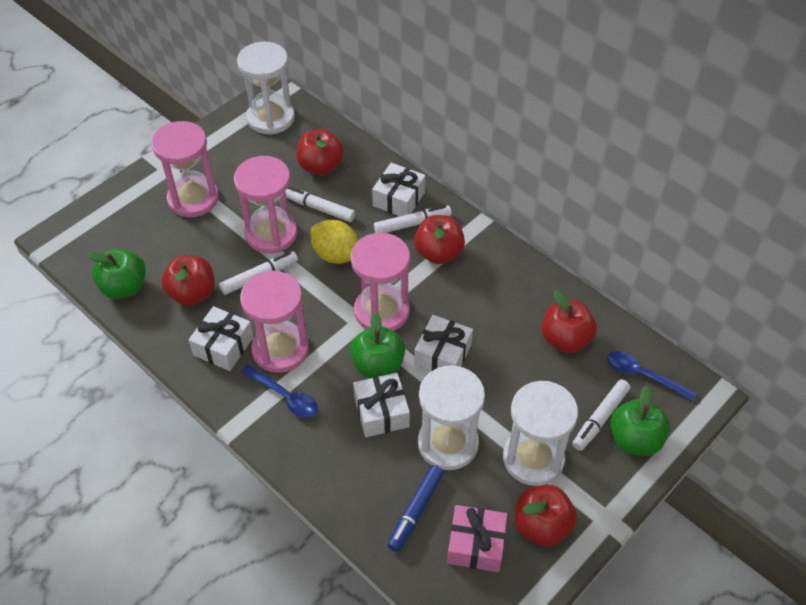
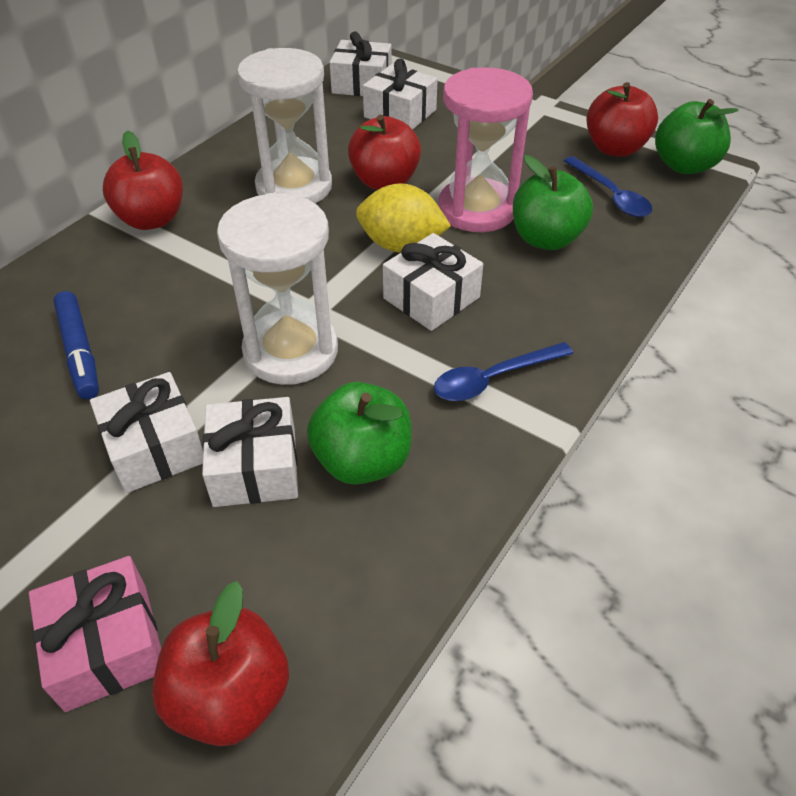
pink hourglass: [151,121,219,218] [234,156,297,254] [240,271,309,373] [350,233,410,331] = 4 -> [438,67,533,232] = 1
red apple: [161,255,215,306] [297,129,344,175] [414,215,465,264] [515,485,577,547] [542,290,597,353] = 5 -> [103,130,183,230] [152,581,289,746] [348,115,421,190] [586,82,658,157] = 4
white gift: [189,306,254,371] [353,373,410,437] [372,163,426,216] [414,315,473,371] = 4 -> [90,372,203,493] [202,397,298,507] [330,31,392,96] [363,58,438,130] [383,233,483,331] = 5
white hourglass: [237,42,295,135] [418,365,485,470] [503,381,578,486] = 3 -> [217,193,338,385] [237,48,332,203] = 2
white marker: [219,251,298,295] [285,186,355,222] [374,205,452,233] [572,379,630,451] = 4 -> none = 0

